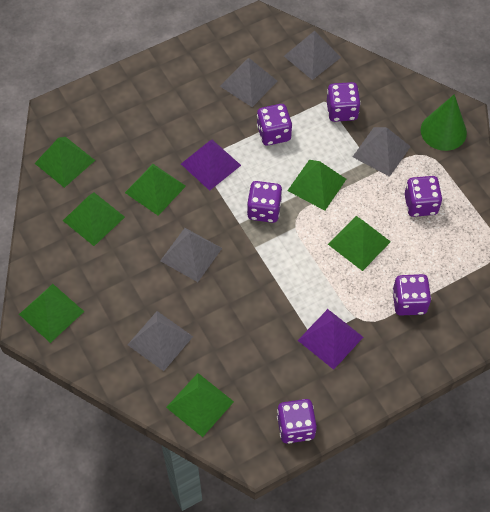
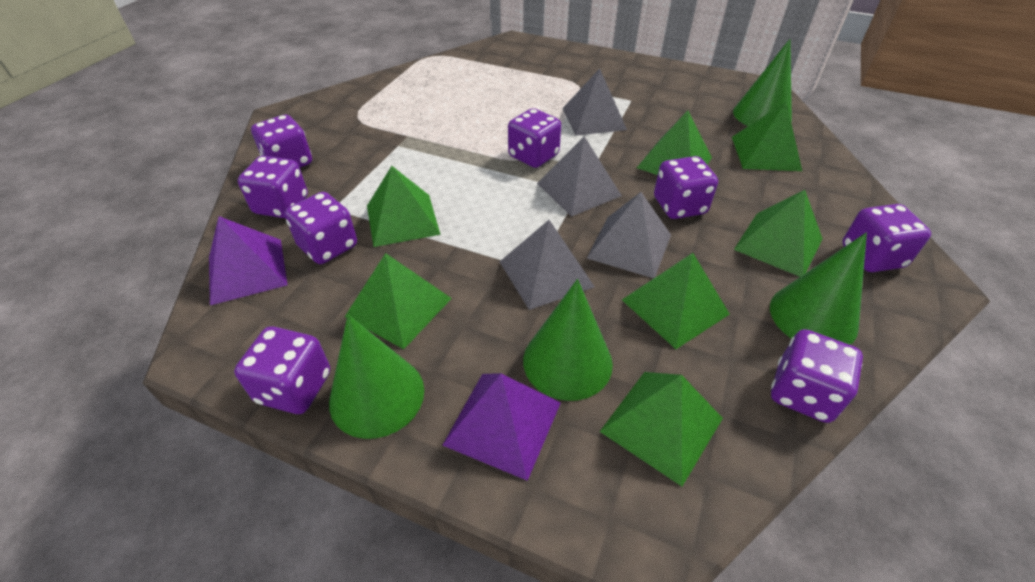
green cone: [421,94,467,151] = 1 -> [329,315,424,439] [523,279,613,401] [733,39,792,126] [770,233,867,345] = 4
grey pyramid: [128,311,193,371] [160,228,222,282] [220,58,277,107] [284,31,341,80] [353,127,411,177] = 5 -> [500,220,595,310] [537,136,622,217] [562,69,627,136] [587,192,671,278] = 4
purple dice: [247,181,282,223] [257,104,292,146] [277,399,317,444] [327,82,361,122] [392,274,431,316] [405,176,442,217] = 6 -> [234,327,330,414] [238,156,308,218] [251,115,312,168] [284,192,357,264] [508,108,561,168] [654,156,718,219] [771,329,863,423] [842,204,931,272] = 8

